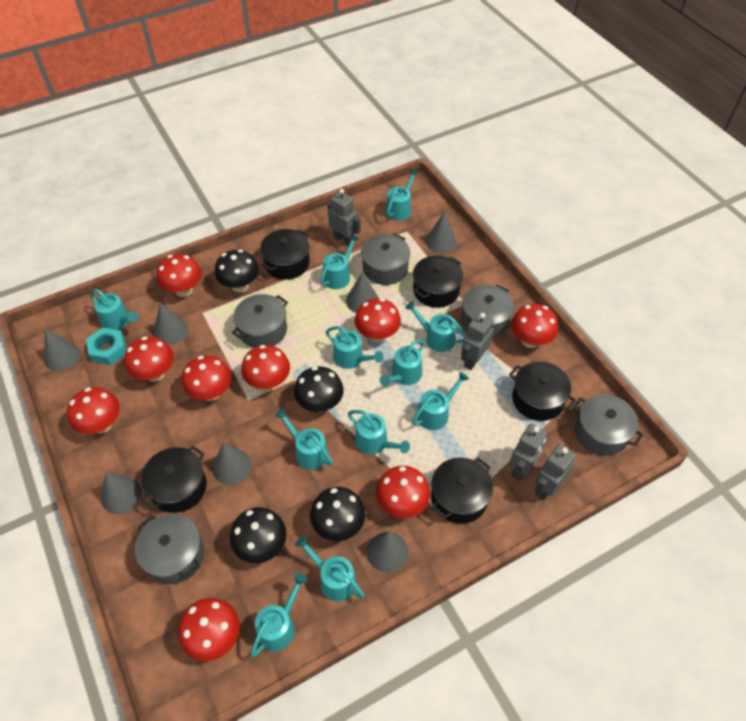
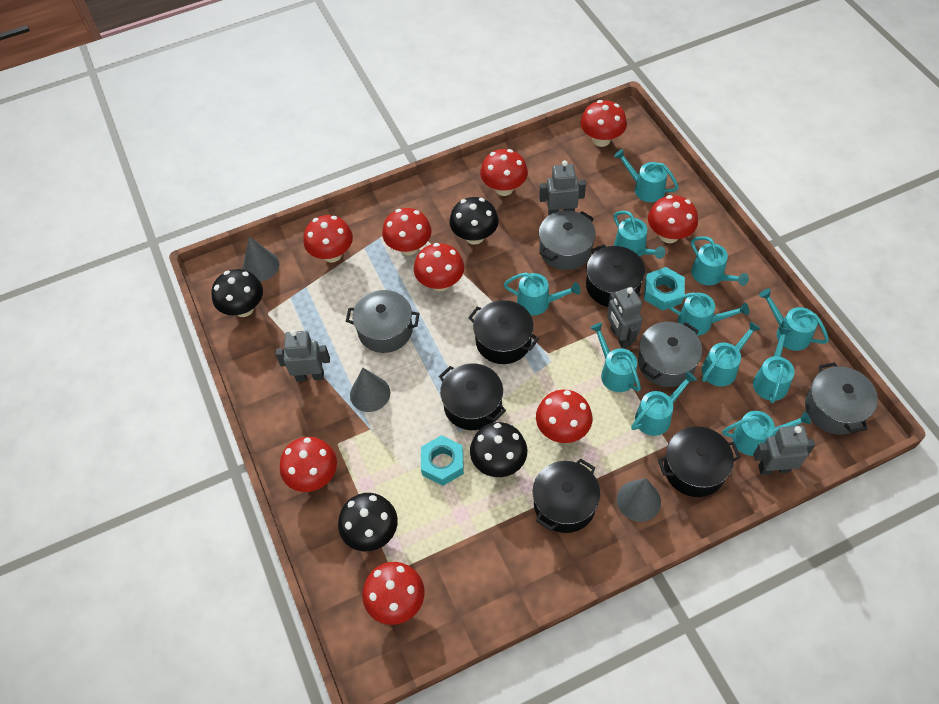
grey cone: [44,329,80,371] [101,472,142,514] [154,303,188,345] [212,443,251,485] [346,272,379,313] [367,531,408,573] [426,212,457,253] = 7 -> [243,236,279,281] [350,368,390,412] [617,478,661,522] = 3
grey pot: [135,514,204,584] [232,294,288,348] [361,234,410,285] [461,284,514,338] [572,394,643,456] = 5 -> [346,290,420,353] [539,211,596,270] [638,322,702,387] [805,362,878,435] = 4
turquoise nut: [86,327,127,365] = 1 -> [421,435,464,486] [644,267,685,311] = 2

